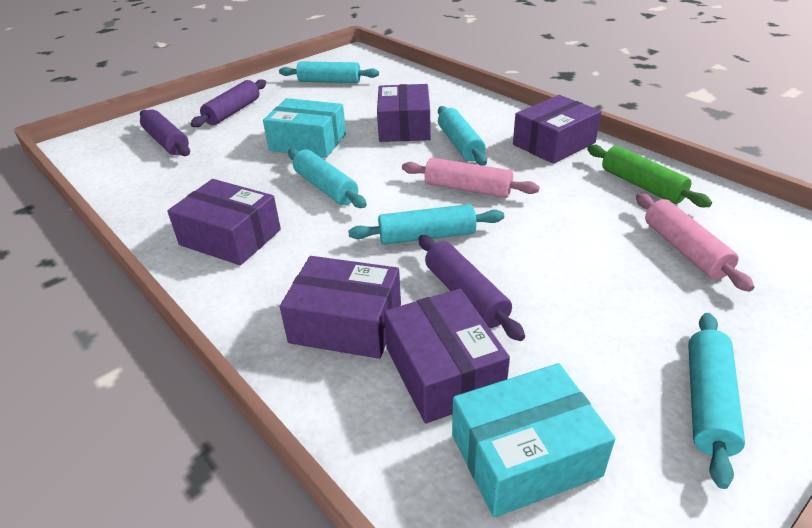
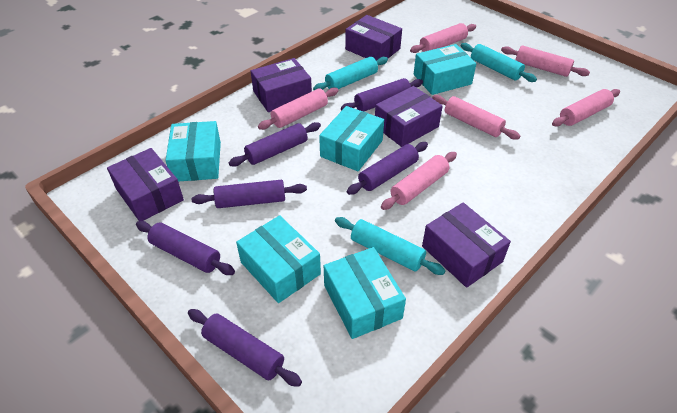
green rolling pin: [587,145,712,207] = 1 -> none = 0
pink rolling pin: [402,158,540,198] [636,193,754,292] = 2 -> [258,87,339,130] [381,152,457,210] [410,23,476,53] [432,95,520,140] [501,46,590,77] [552,89,620,126] = 6
purple rolling pin: [140,109,190,156] [191,79,266,127] [418,235,525,341] = 3 -> [136,221,235,275] [188,309,302,387] [192,180,307,208] [229,122,321,166] [341,78,423,111] [347,142,428,195] = 6
turquoise box: [263,98,346,158] [452,363,615,517] = 2 -> [165,121,221,182] [236,215,321,303] [319,106,384,171] [324,247,406,339] [414,44,476,95] = 5
turquoise rolling pin: [279,61,379,83] [288,149,367,208] [348,204,504,245] [438,106,487,166] [688,313,745,489] = 5 -> [313,57,388,90] [335,217,446,275] [461,43,537,82] = 3

